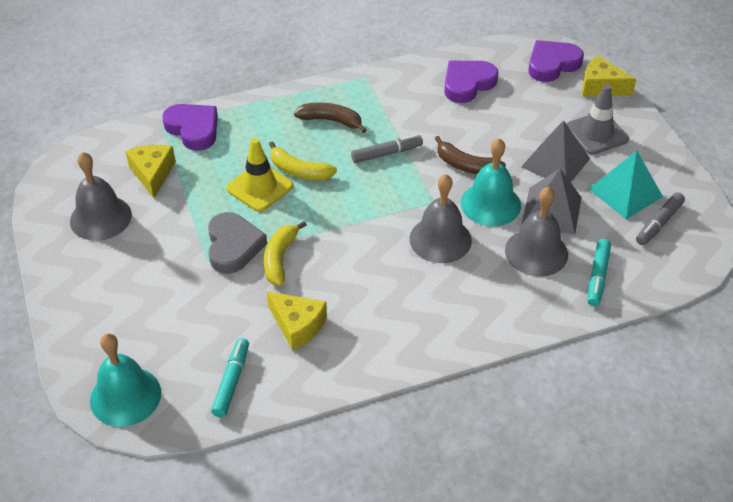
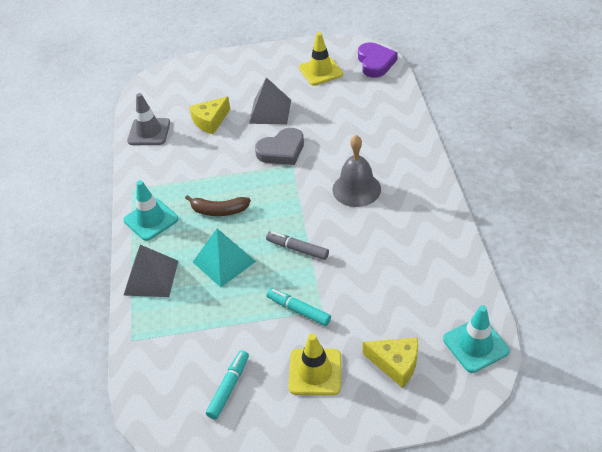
brown banana: [294,103,367,133] [435,136,506,174] = 2 -> [185,195,251,216] = 1
grey bell: [70,152,132,241] [410,174,472,263] [505,187,568,277] = 3 -> [332,135,381,207] = 1
grey marker: [351,134,423,163] [636,192,685,245] = 2 -> [266,231,329,260] = 1
purple heart: [162,104,218,151] [444,61,499,103] [528,40,584,82] = 3 -> [358,42,398,78] = 1
turquoise bell: [90,333,161,427] [461,138,521,226] = 2 -> none = 0
turquoise traffic cone: none = 0 -> [123,180,179,241] [443,305,510,373] = 2
yellow banana: [264,221,307,286] [269,141,337,180] = 2 -> none = 0
yellow cheese: [125,145,176,198] [267,291,327,350] [582,55,637,96] = 3 -> [189,97,230,134] [363,337,418,388] = 2
yellow traffic cone: [226,138,293,212] = 1 -> [289,333,341,395] [299,32,343,86] = 2

